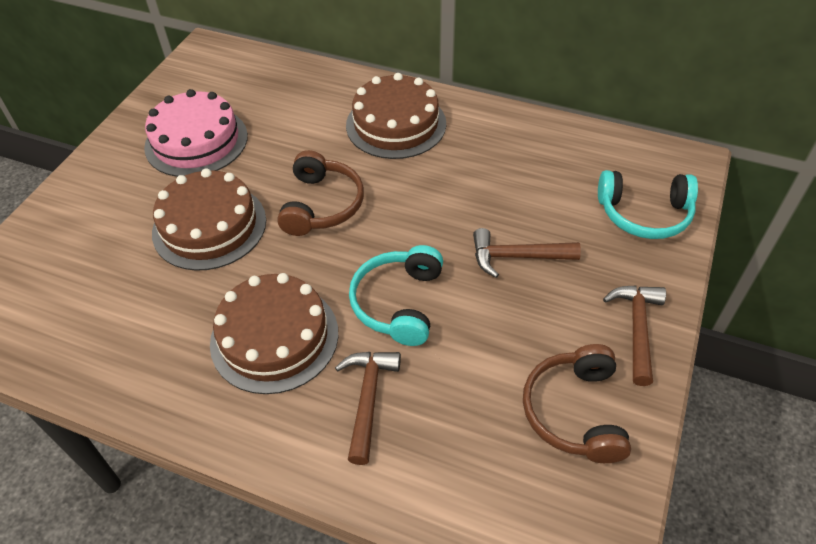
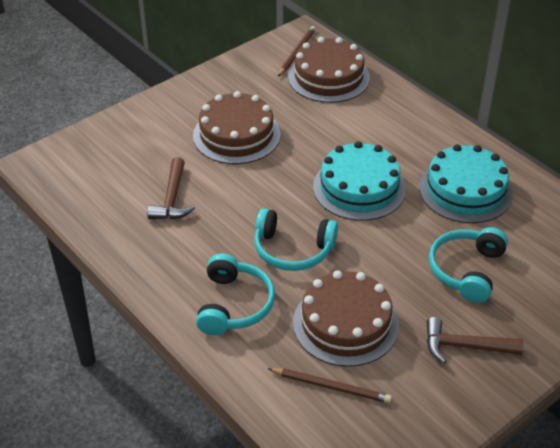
brown hammer: [335,352,401,465] [473,228,581,278] [603,286,666,386] = 3 -> [147,157,195,219] [427,317,524,364] = 2
brown headphones: [277,150,364,236] [523,344,631,463] = 2 -> none = 0
brown pencil: none = 0 -> [267,368,392,403] [278,26,316,76] = 2
pink cake: [144,89,248,177] = 1 -> none = 0
turquoise cake: none = 0 -> [313,141,406,221] [419,144,513,223] = 2
turquoise headphones: [349,245,443,346] [598,170,698,239] = 2 -> [196,254,275,335] [254,208,338,271] [429,227,508,303] = 3

